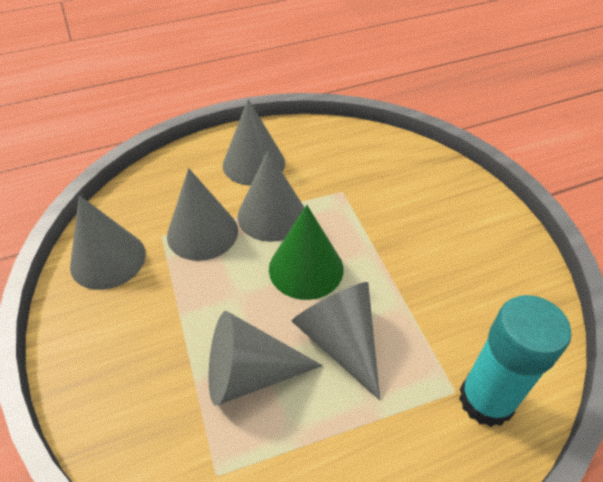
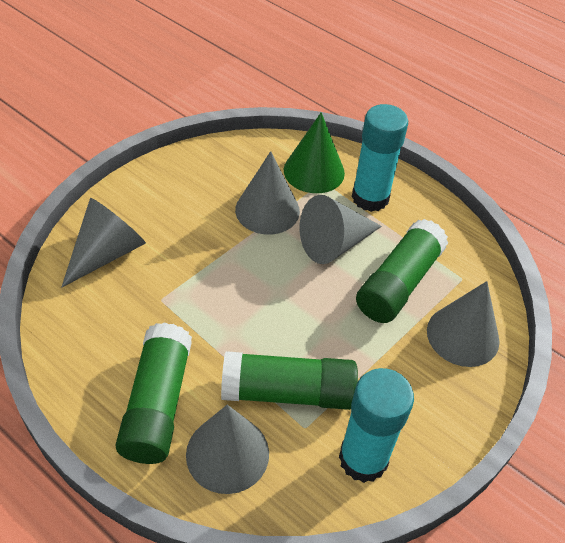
green glue stick: none = 0 -> [115,322,192,464] [221,351,358,410] [356,219,448,323] = 3
grey cone: [70,195,146,290] [167,168,238,261] [209,311,323,406] [223,99,285,186] [238,150,304,242] [292,282,380,400] = 6 -> [62,198,146,287] [186,405,269,494] [235,151,300,235] [300,195,382,264] [427,281,500,367] = 5
turquoise glue stick: [459,295,571,427] = 1 -> [339,368,414,483] [352,104,408,212] = 2

